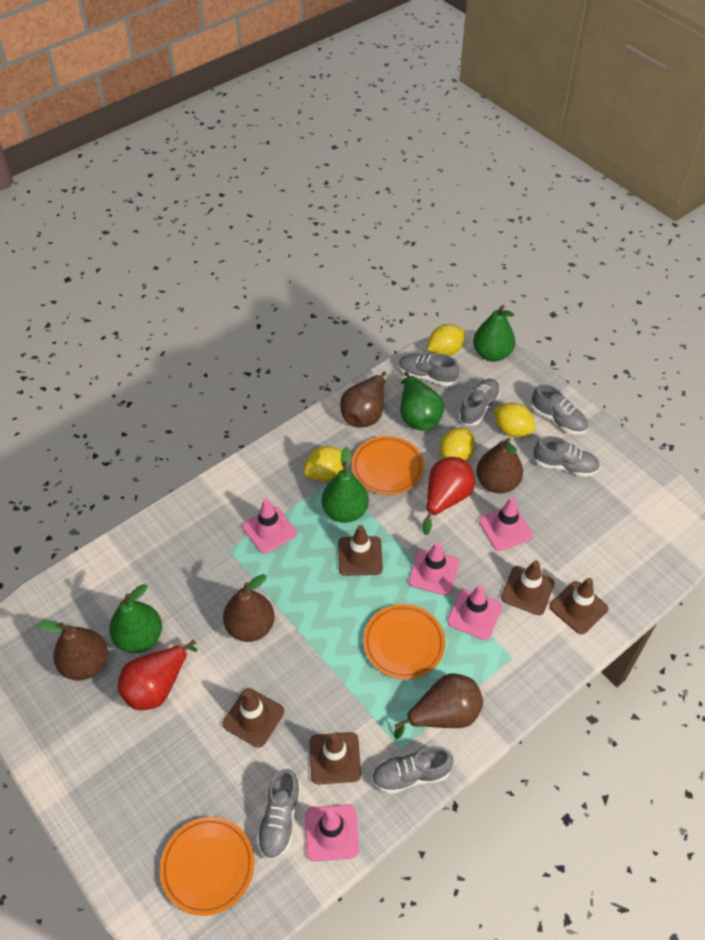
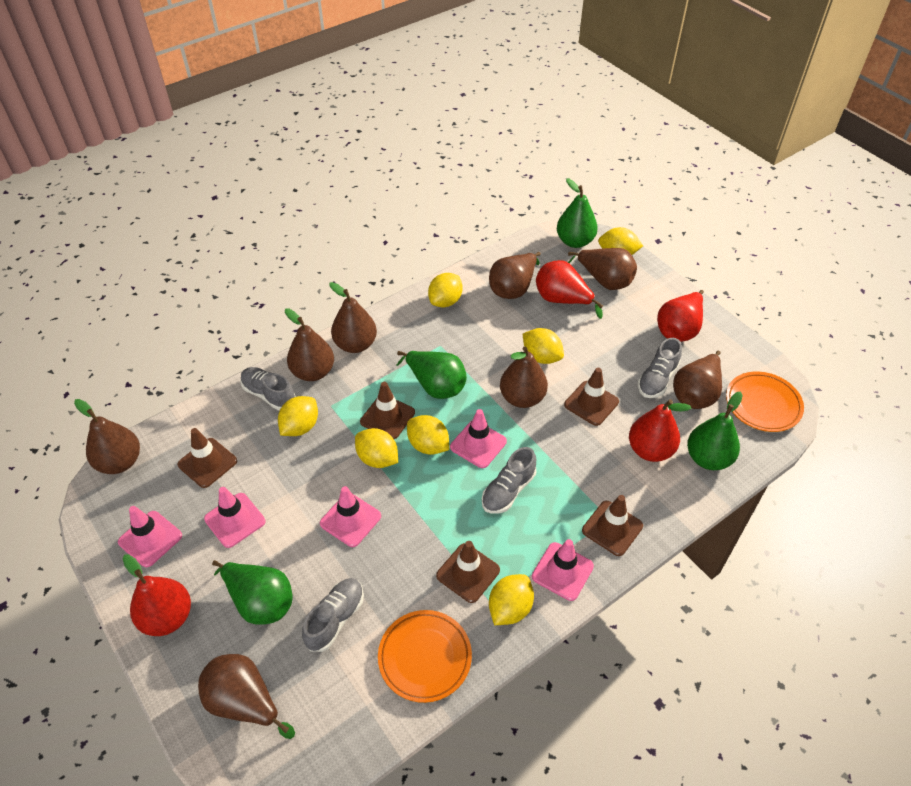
brown pear: [38,621,108,680] [223,574,275,642] [340,371,386,428] [394,673,483,739] [476,438,523,493] = 5 -> [74,399,140,474] [198,654,295,739] [285,308,334,381] [330,282,377,353] [489,252,541,299] [500,346,548,408] [568,248,637,290] [673,351,722,409] = 8
grey shoe: [256,769,301,860] [371,746,453,794] [399,354,459,386] [459,379,500,426] [531,384,588,435] [533,436,600,477] = 6 -> [240,367,296,411] [302,578,364,652] [482,447,536,514] [638,338,682,398] = 4
orange plate: [160,817,254,916] [352,436,424,495] [363,604,445,680] = 3 -> [378,610,472,703] [726,372,804,432] = 2
red pear: [118,640,198,710] [422,457,475,535] = 2 -> [123,554,191,636] [536,260,603,319] [629,399,691,462] [657,290,704,342] = 4
yellow lemon: [304,446,343,481] [427,324,465,356] [440,428,475,461] [493,403,535,437] = 4 -> [278,396,318,436] [355,428,398,468] [407,415,449,455] [428,273,463,307] [489,574,534,625] [523,328,564,364] [598,227,643,255] = 7

